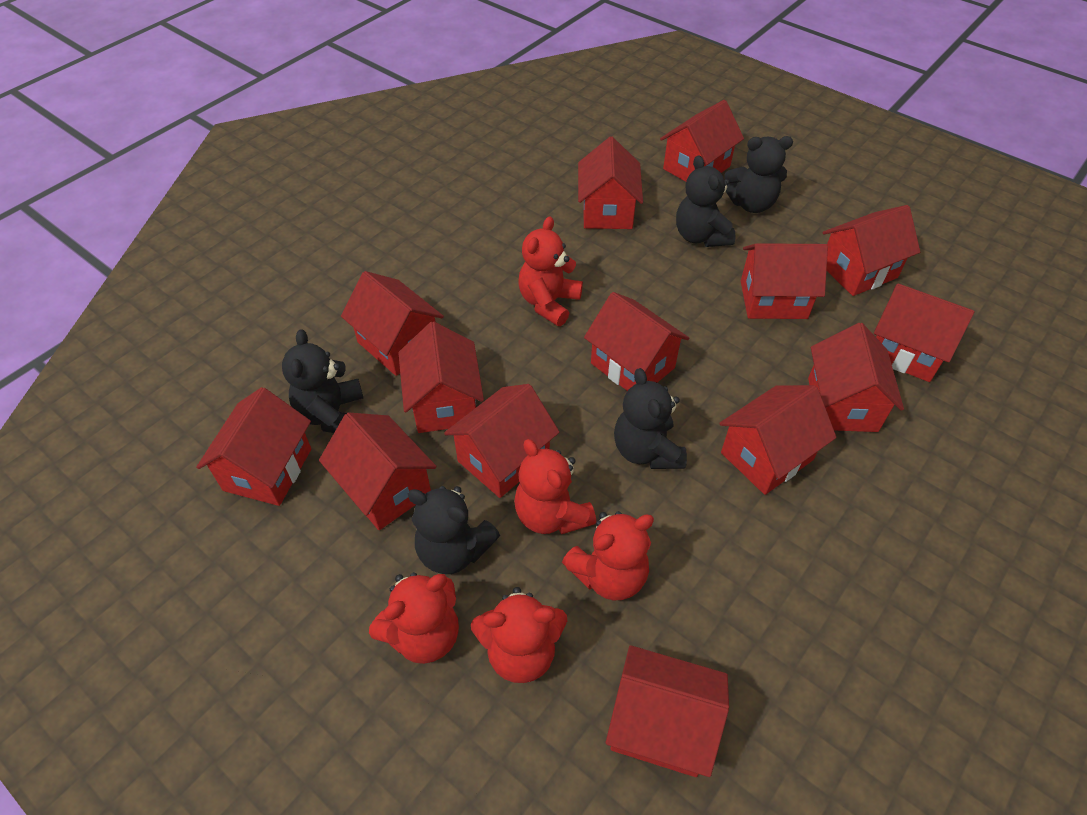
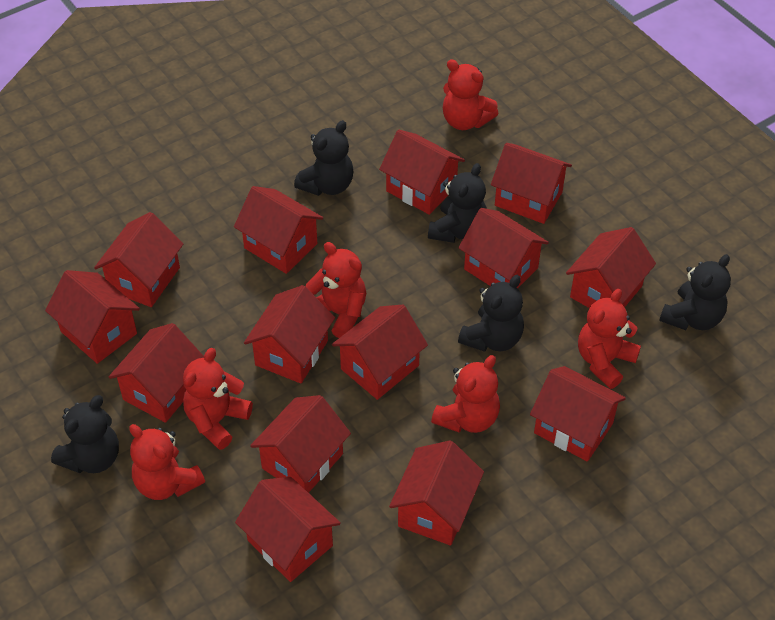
red teddy bear: [369,572,459,664] [471,587,567,683] [514,439,596,534] [518,216,583,326] [562,511,654,601] = 5 -> [129,424,205,500] [183,348,253,450] [306,242,366,338] [431,355,500,433] [443,59,499,130] [578,289,641,389] = 6

